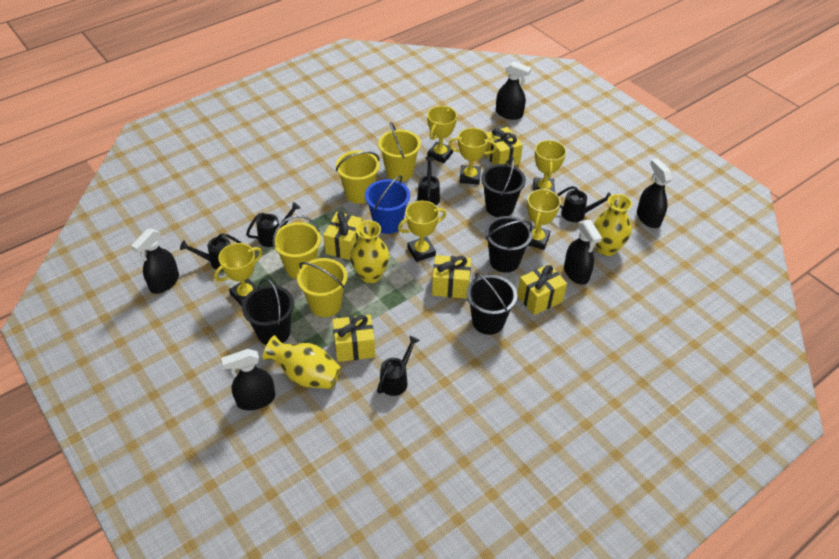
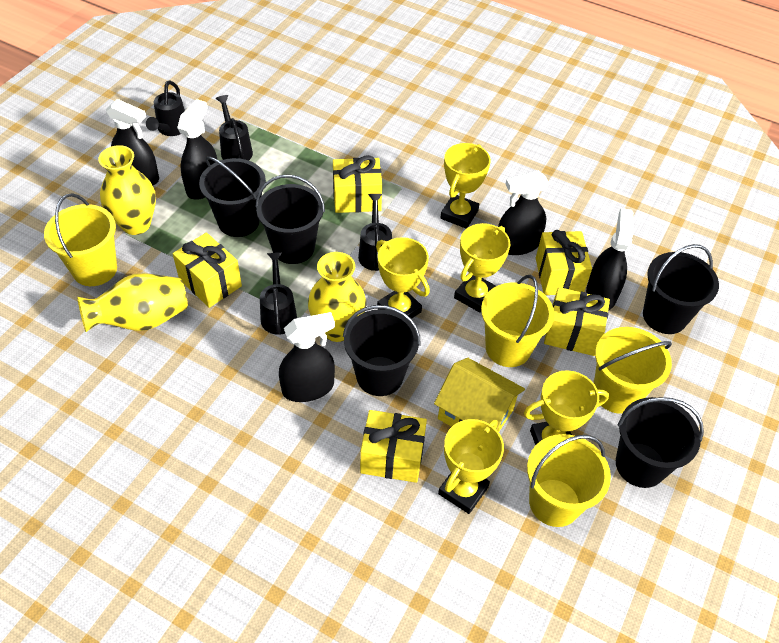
black bucket: [242,278,294,345] [466,273,517,335] [481,157,526,217] [485,216,533,273] = 4 -> [199,156,266,237] [255,174,325,264] [343,305,421,396] [616,397,704,488] [643,244,719,334] = 5
black watering can: [180,233,242,271] [246,202,301,247] [377,336,420,396] [417,157,440,205] [557,186,611,222] = 5 -> [146,81,185,136] [216,95,253,161] [260,253,297,335] [358,194,392,271] = 4
blue bucket: [365,175,410,234] = 1 -> none = 0
yellow house: none = 0 -> [434,358,525,432] = 1
yellow trophy: [214,243,262,306] [398,201,446,262] [427,106,457,163] [448,128,497,185] [527,189,561,250] [533,139,566,193] = 6 -> [376,237,430,319] [438,419,504,514] [440,143,491,229] [454,223,510,313] [524,370,609,445] = 5

